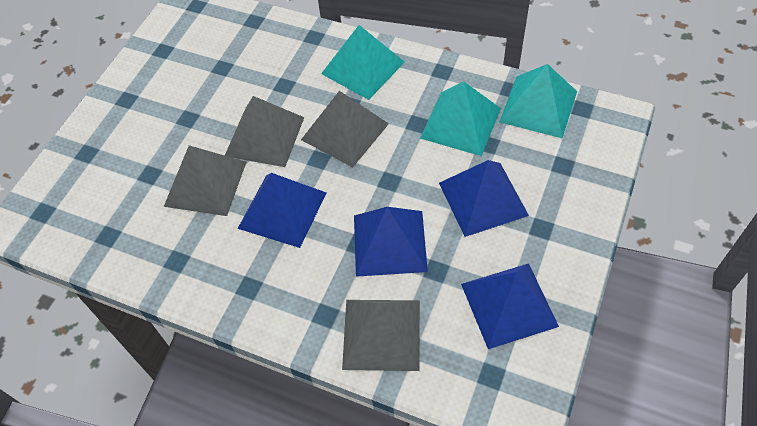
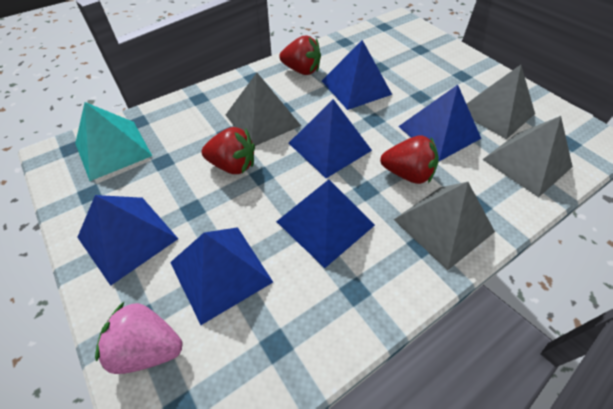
blue pyramid: [238,173,326,248] [354,207,428,277] [439,160,529,237] [461,263,559,349] = 4 -> [77,195,178,286] [170,227,273,325] [276,179,375,268] [289,99,372,178] [322,40,392,110] [398,85,481,161] = 6
pink strawberry: none = 0 -> [95,302,183,374] = 1
red strawberry: none = 0 -> [201,127,255,174] [279,36,321,75] [380,136,439,184] = 3
turquoise pyramid: [321,25,405,100] [420,81,501,156] [500,64,577,139] = 3 -> [75,102,152,181] = 1

